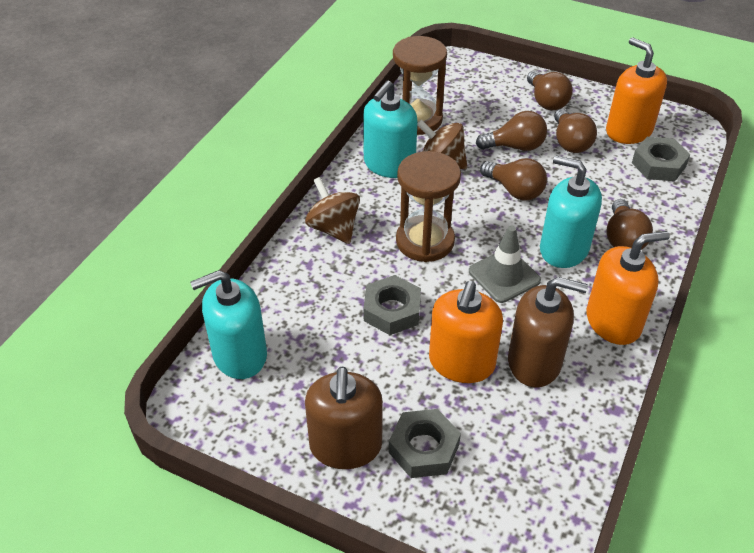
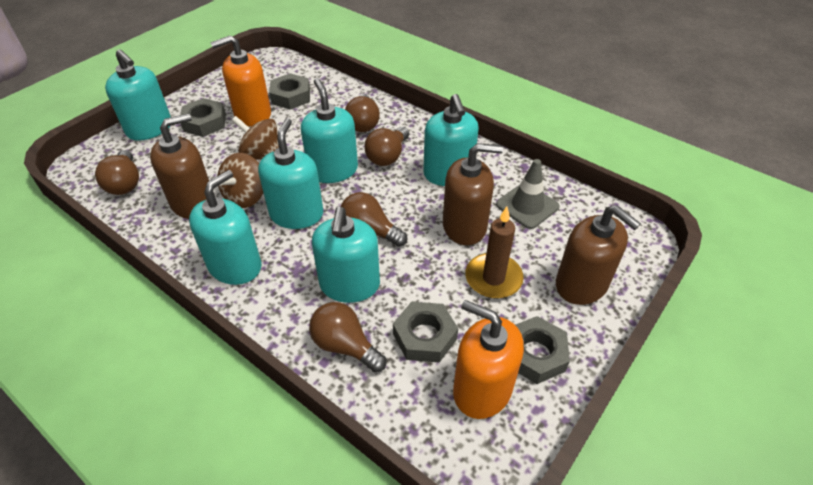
brown candle: none = 0 -> [465,207,524,298] = 1
brown hourglass: [393,36,447,135] [396,151,461,262] = 2 -> none = 0
brown soap dispenser: [305,366,383,469] [508,277,588,387] = 2 -> [150,113,209,219] [443,143,503,245] [556,205,641,305] = 3
grey nut: [363,275,421,335] [389,409,461,478] [632,137,690,181] = 3 -> [180,98,226,137] [269,73,310,110] [393,302,458,363] [515,316,570,384] = 4
orange soap dispenser: [429,281,503,383] [586,231,670,345] [606,37,667,144] = 3 -> [210,35,271,127] [453,300,524,419] = 2
turquoise soap dispenser: [190,270,267,379] [363,80,418,178] [540,155,602,268] = 3 -> [105,49,171,141] [189,170,262,285] [258,118,323,229] [301,78,358,183] [312,207,380,303] [423,94,479,186] = 6

